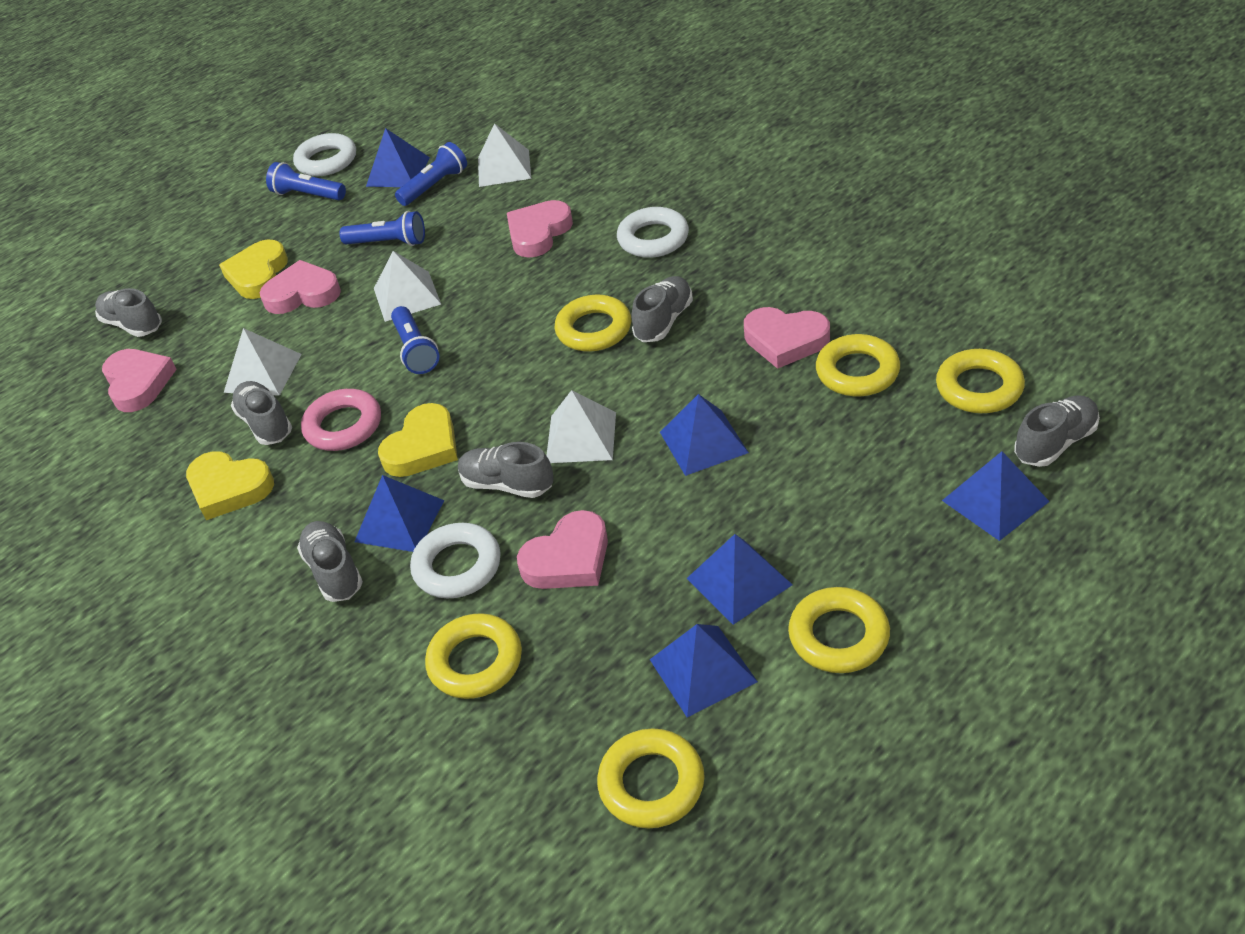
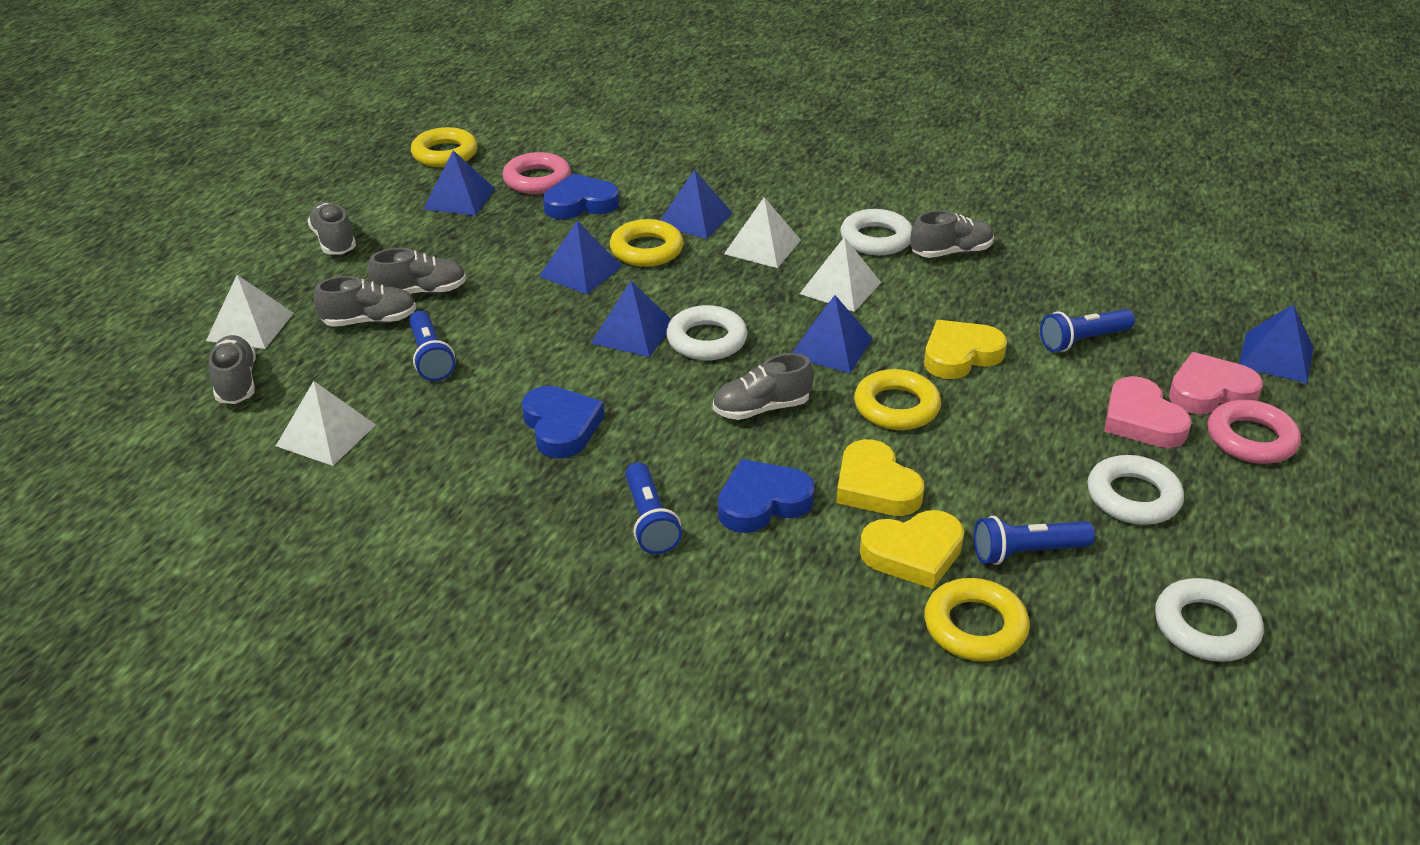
blue heart: none = 0 -> [522,386,604,459] [543,173,619,219] [718,459,815,533] = 3
pink heart: [102,349,177,412] [260,260,341,314] [507,200,573,258] [517,510,608,589] [744,307,830,369] = 5 -> [1104,376,1191,448] [1169,352,1263,414] = 2
pink ring: [301,389,381,451] = 1 -> [503,152,571,194] [1207,400,1301,464] = 2
white ring: [293,133,356,176] [410,523,501,599] [617,207,689,258] = 3 -> [666,305,747,360] [840,209,912,255] [1088,455,1184,525] [1155,578,1263,662] = 4
yellow ring: [425,613,522,699] [555,295,631,352] [597,728,705,828] [788,587,890,673] [816,334,900,396] [936,349,1025,413] = 6 -> [411,127,478,167] [610,219,684,267] [854,369,941,430] [924,578,1030,661] = 4

